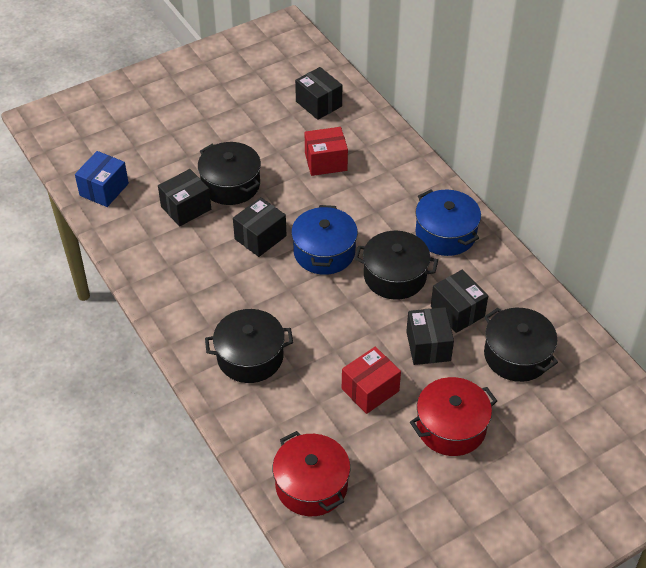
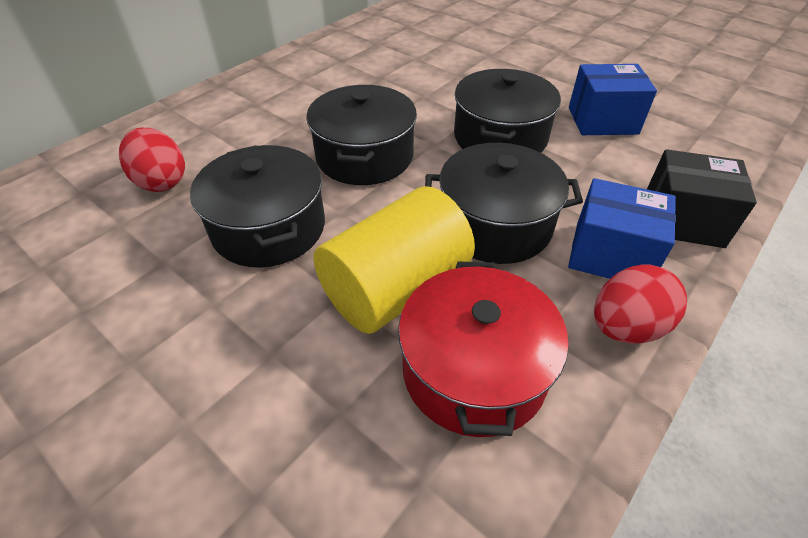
black box: [158,169,211,226] [233,197,286,257] [295,67,342,120] [406,307,454,365] [431,270,488,333] = 5 -> [647,149,757,248] = 1
blue box: [75,151,129,207] = 1 -> [568,178,676,279] [569,64,657,135] = 2
blue pot: [291,205,358,275] [415,189,481,256] = 2 -> none = 0
red box: [305,127,348,176] [342,347,401,414] = 2 -> none = 0
red egg: none = 0 -> [119,128,185,192] [594,265,687,344] = 2
red pot: [273,431,350,516] [410,377,497,456] = 2 -> [398,261,569,437] = 1
yellow cylinder: none = 0 -> [314,186,475,334] = 1

